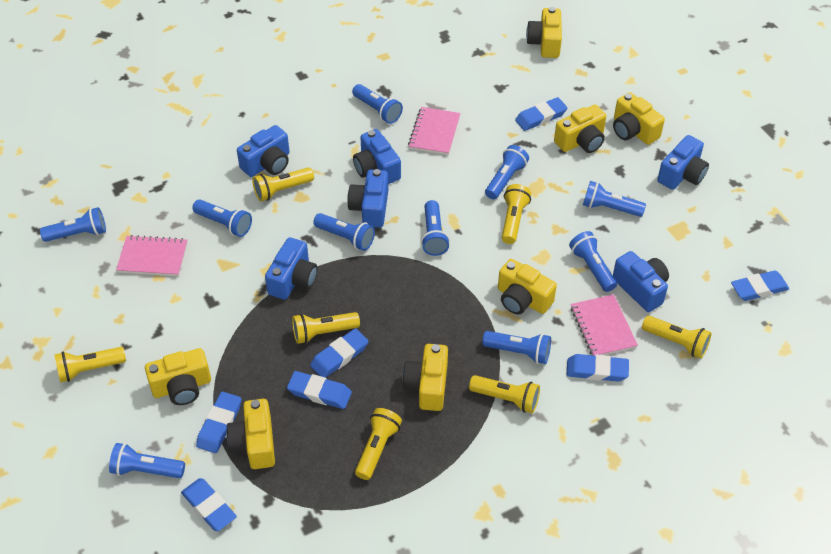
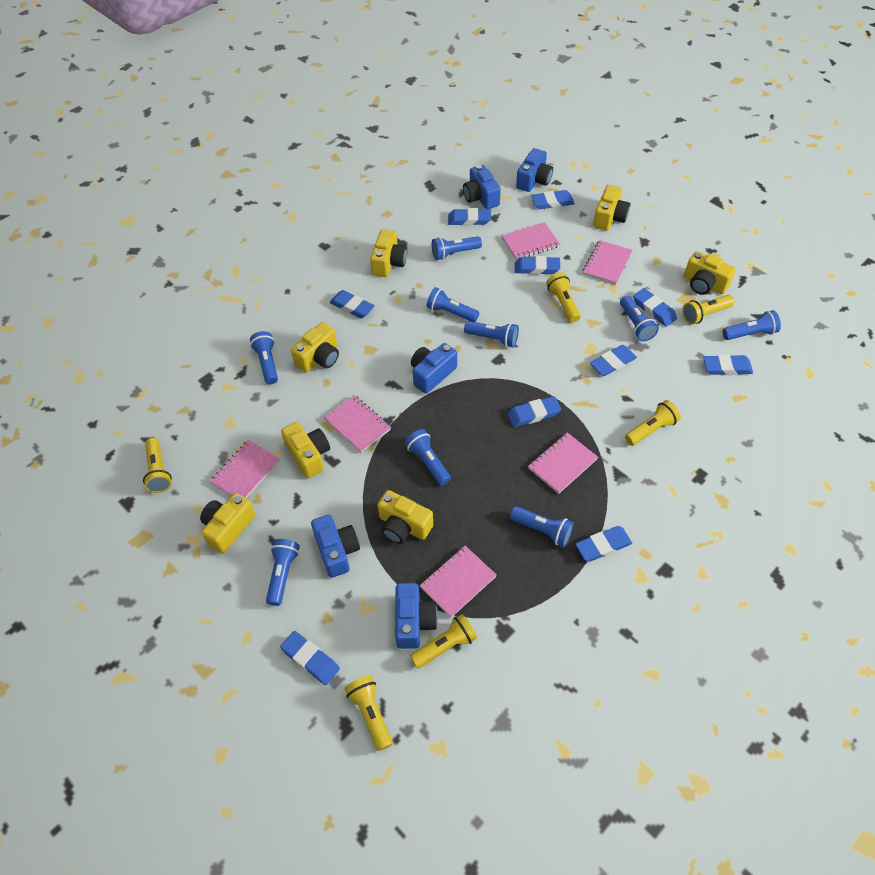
blue camera: [237,125,290,177] [265,237,317,300] [347,169,388,228] [353,129,401,184] [613,251,669,312] [657,135,709,190] = 6 -> [311,515,360,578] [395,583,438,649] [411,343,457,394] [463,165,501,209] [516,148,553,192] = 5
blue eraser: [181,478,237,531] [196,392,241,453] [287,371,352,409] [310,328,369,378] [515,97,567,131] [567,354,629,382] [731,270,789,301] = 7 -> [280,631,340,685] [329,290,375,318] [448,208,491,226] [508,396,561,427] [515,256,560,275] [531,190,575,209] [575,526,632,562] [590,345,637,376] [633,288,677,327] [703,354,753,375] = 10
blue flashlight: [40,207,106,242] [109,443,185,478] [192,199,252,237] [313,213,375,251] [352,84,403,124] [421,200,450,256] [482,331,551,364] [485,145,529,199] [569,231,617,292] [583,181,646,217] = 10 -> [250,331,278,384] [266,539,300,606] [405,429,451,486] [427,287,480,322] [432,236,482,260] [464,321,519,347] [510,506,574,547] [620,296,659,341] [723,310,781,340] = 9
pink notebook: [116,235,187,276] [408,107,461,155] [571,294,638,355] = 3 -> [210,440,280,498] [324,395,391,453] [420,546,497,618] [502,222,560,260] [528,433,598,494] [583,240,633,285] = 6
yellow flashlight: [54,347,126,383] [253,167,314,201] [292,312,360,344] [355,408,402,480] [469,375,540,413] [502,184,531,244] [642,316,711,358] = 7 -> [143,438,172,493] [345,675,393,751] [410,614,477,668] [546,273,581,323] [625,400,681,446] [682,295,734,324] = 6

